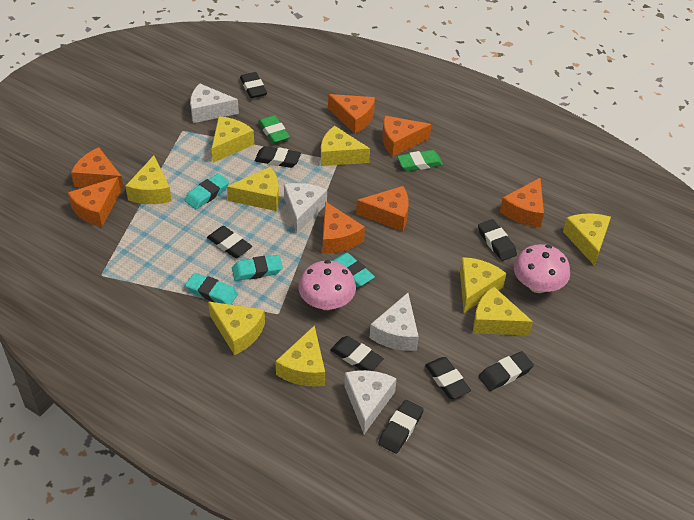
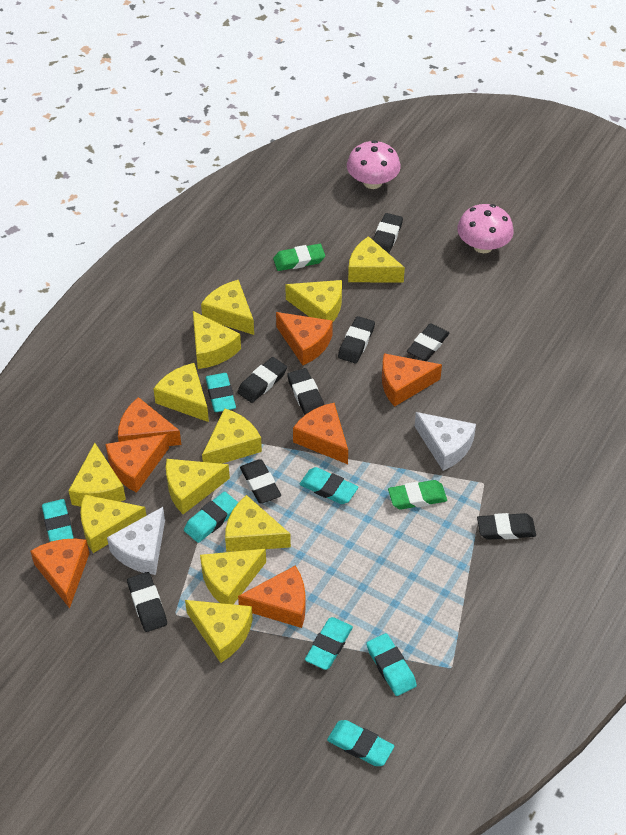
turquoise eraser: [185,173,229,209] [185,273,238,305] [232,255,283,281] [332,253,375,287] = 4 -> [42,499,74,542] [184,491,238,543] [205,373,236,412] [300,467,358,504] [305,617,353,670] [327,720,394,766] [366,633,417,696] = 7
white cheese: [190,83,239,123] [284,183,327,234] [344,370,397,434] [370,293,419,351] = 4 -> [107,507,165,575] [415,412,476,471] = 2
yellow cheese: [125,156,172,204] [208,302,265,355] [211,116,254,163] [227,167,279,211] [275,325,325,386] [321,126,370,166] [460,257,506,313] [473,286,533,336] [563,214,611,266] = 9 -> [69,443,126,507] [80,494,147,553] [153,363,209,422] [166,459,230,514] [185,600,253,663] [193,311,241,369] [200,549,266,604] [201,280,254,335] [202,408,262,464] [225,495,291,552] [285,280,342,322] [348,236,405,283] = 12

